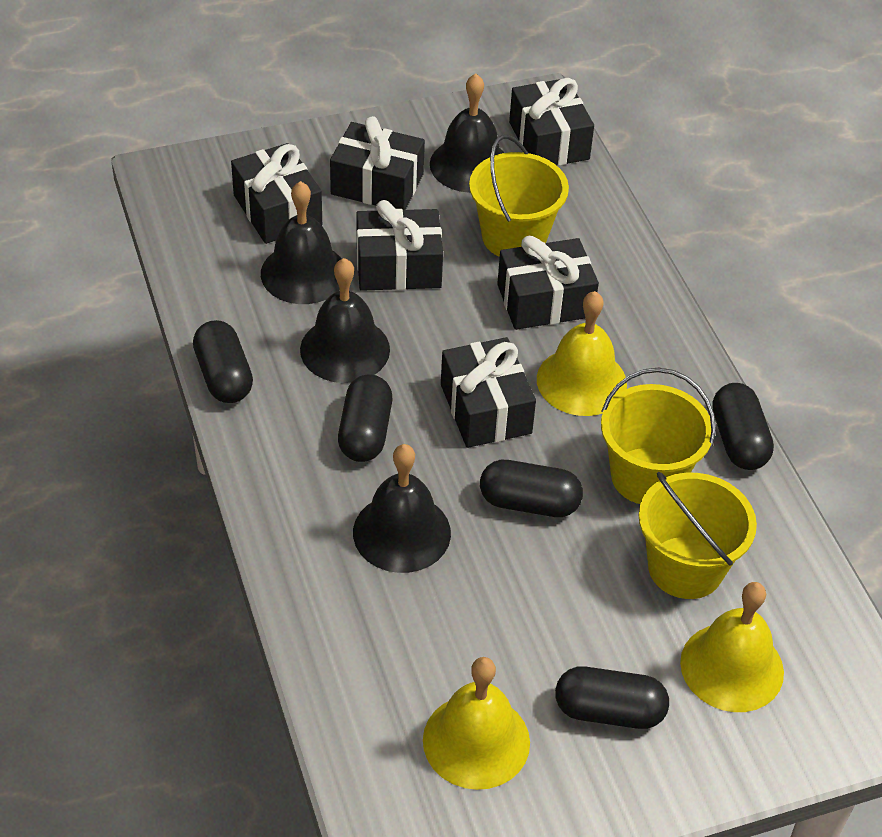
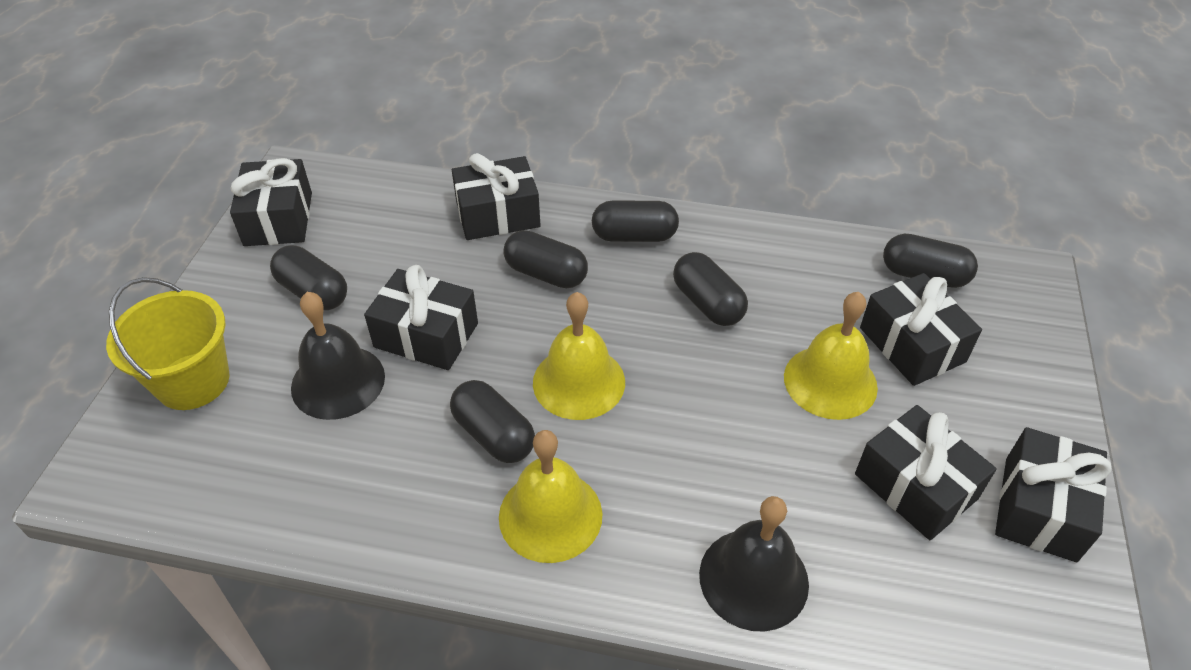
black bell: [261,181,342,304] [300,258,390,383] [353,444,451,573] [430,74,504,193] = 4 -> [291,292,385,420] [699,496,809,632] = 2
black capsule: [193,320,253,403] [338,374,392,462] [480,460,583,517] [555,666,669,729] [712,383,774,470] = 5 -> [270,245,347,310] [450,380,535,463] [503,230,588,288] [592,201,679,242] [673,252,748,326] [883,234,978,288] = 6
yellow bucket: [469,135,569,257] [601,368,716,504] [639,472,757,599] = 3 -> [106,277,230,410] = 1

